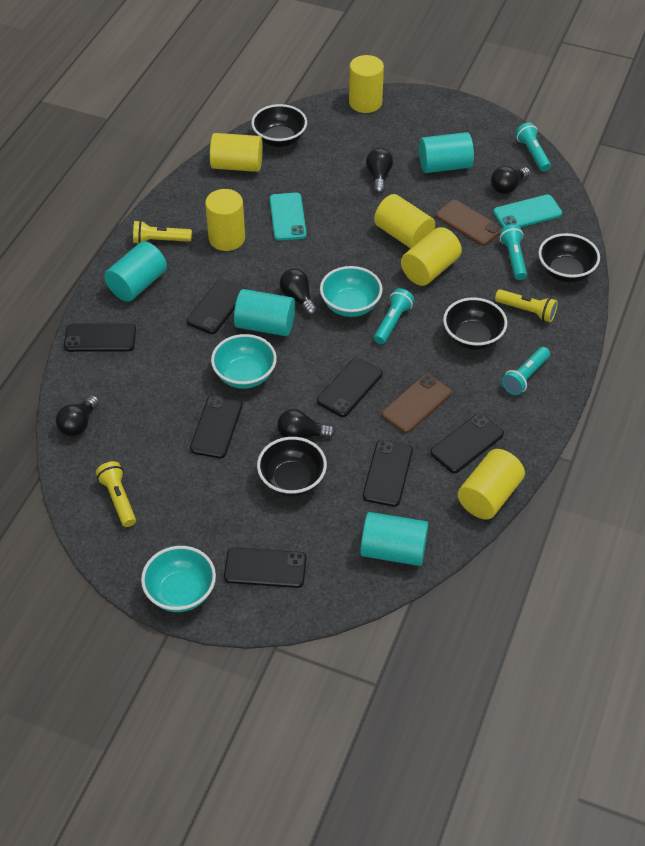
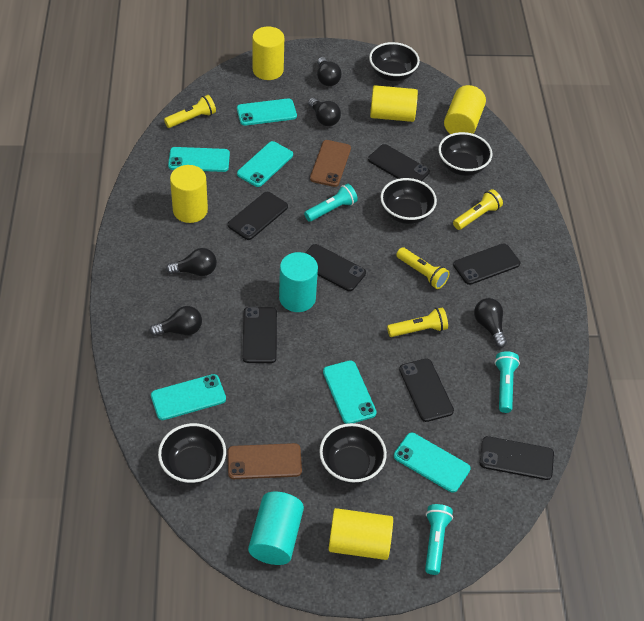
black bowl: [251,104,307,147] [257,437,327,497] [443,297,507,350] [538,233,600,282] = 4 -> [158,423,226,484] [319,423,387,484] [369,42,420,81] [380,178,437,224] [438,132,493,176] = 5
turquoise bowl: [141,546,216,612] [211,334,277,389] [320,266,382,317] = 3 -> none = 0
turquoise cylinder: [104,241,167,302] [234,289,295,336] [360,512,428,566] [419,132,474,173] = 4 -> [248,492,304,565] [279,252,318,312] = 2
turquoise flashlight: [374,288,414,344] [500,225,527,280] [502,347,550,395] [515,122,551,172] = 4 -> [304,184,358,222] [425,504,453,575] [495,351,520,413] = 3
turquoise phone: [270,193,307,241] [493,195,562,227] = 2 -> [151,374,226,420] [168,147,230,172] [237,98,297,126] [237,141,293,187] [323,360,377,424] [394,433,471,493] = 6
yellow cylinder: [205,189,245,251] [210,133,263,172] [349,55,384,113] [374,194,435,248] [401,227,462,286] [458,449,525,519] = 6 -> [170,165,208,223] [252,26,284,80] [328,508,393,560] [370,85,418,122] [444,85,486,134] = 5
yellow flashlight: [96,461,136,527] [133,220,192,243] [495,289,558,322] = 3 -> [164,95,216,128] [387,307,448,337] [396,247,449,289] [453,189,503,230] = 4

